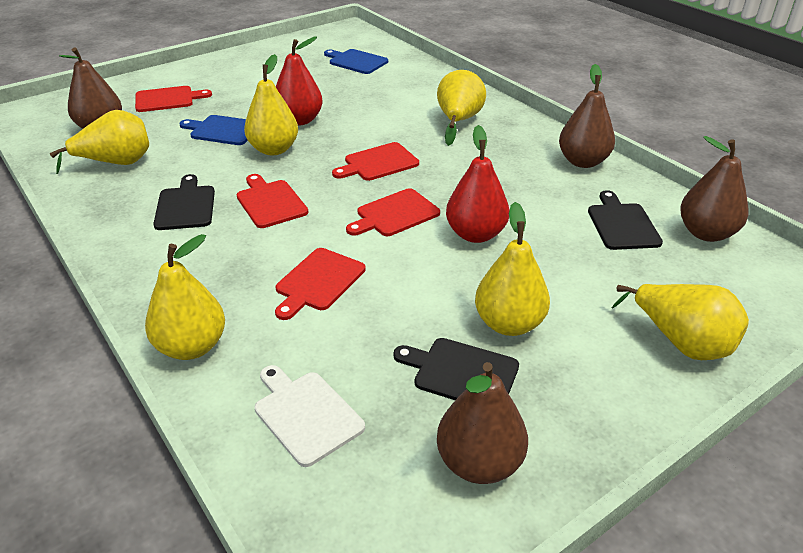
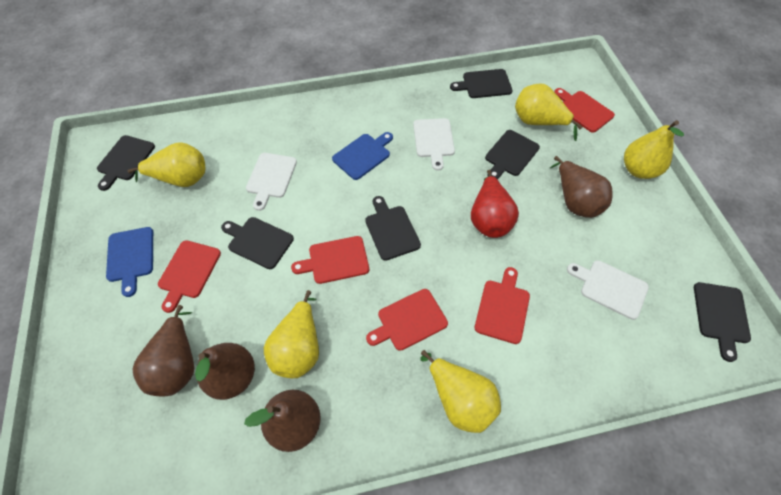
black cutting board: [153,174,215,230] [393,338,519,400] [588,190,663,250] = 3 -> [97,135,155,191] [221,217,294,269] [365,196,421,261] [450,69,513,98] [485,130,540,180] [694,282,751,362] = 6
red pear: [276,37,323,126] [446,125,509,243] = 2 -> [471,170,519,238] = 1
white cutting board: [255,365,365,467] = 1 -> [246,153,297,211] [413,118,455,171] [567,260,649,320] = 3
yellow pear: [50,110,149,174] [145,234,225,360] [244,54,298,155] [437,70,486,146] [475,202,550,336] [612,284,749,360] = 6 -> [127,142,205,187] [264,290,319,378] [420,350,501,433] [515,84,583,141] [624,120,684,179] = 5

